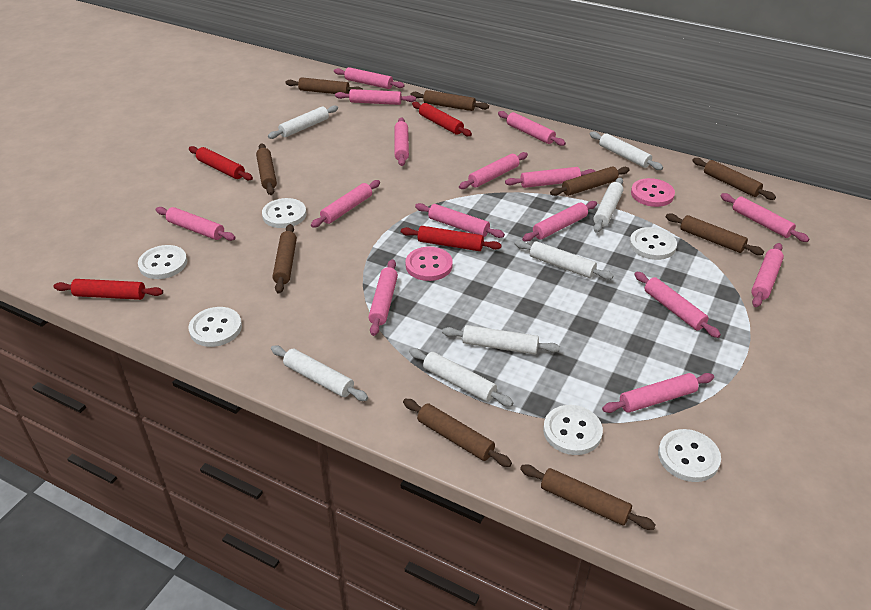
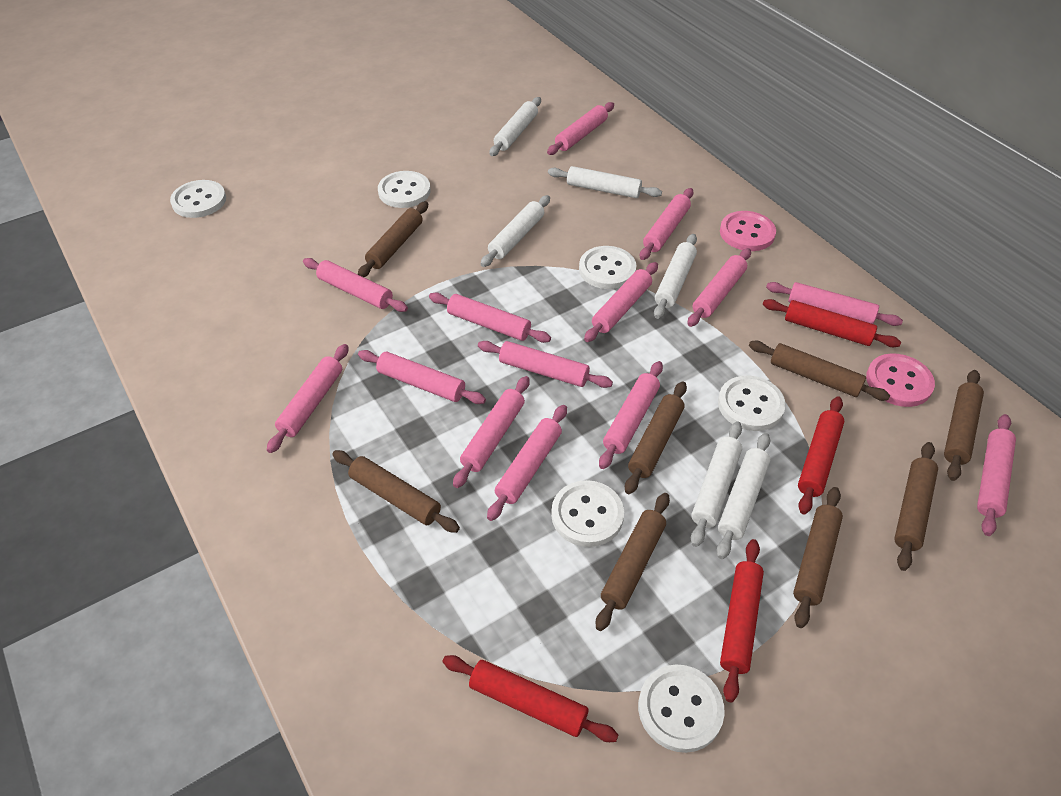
brown rolling pin: [256,143,277,195] [273,224,297,294] [286,77,363,94] [403,399,512,467] [410,90,489,111] [520,465,656,530] [550,167,630,196] [666,213,764,255] [692,158,776,200] = 9 -> [332,450,460,533] [358,201,428,277] [596,493,670,631] [625,381,687,494] [749,341,890,401] [793,487,843,628] [894,442,938,571] [944,370,984,481] = 8
pink rolling pin: [156,207,236,241] [311,180,380,228] [334,67,405,89] [335,89,416,105] [368,259,398,336] [394,117,409,166] [415,203,505,238] [459,152,528,189] [498,111,566,146] [505,167,596,188] [522,201,597,242] [602,373,714,413] [634,272,721,338] [721,193,809,242] [751,243,784,307] = 15 -> [267,344,349,453] [303,258,408,312] [358,350,486,404] [429,292,551,343] [453,376,530,488] [478,341,613,388] [487,405,567,521] [547,102,614,155] [584,262,658,342] [599,361,663,469] [640,188,693,260] [688,248,751,327] [766,282,903,326] [977,414,1016,536] = 14
white rolling pin: [268,105,338,139] [271,346,368,401] [409,348,513,406] [442,325,560,355] [515,240,613,280] [590,131,663,170] [593,177,623,233] = 7 -> [481,195,550,267] [490,97,541,156] [548,166,662,198] [654,234,697,319] [691,421,742,547] [717,433,770,559] = 6

